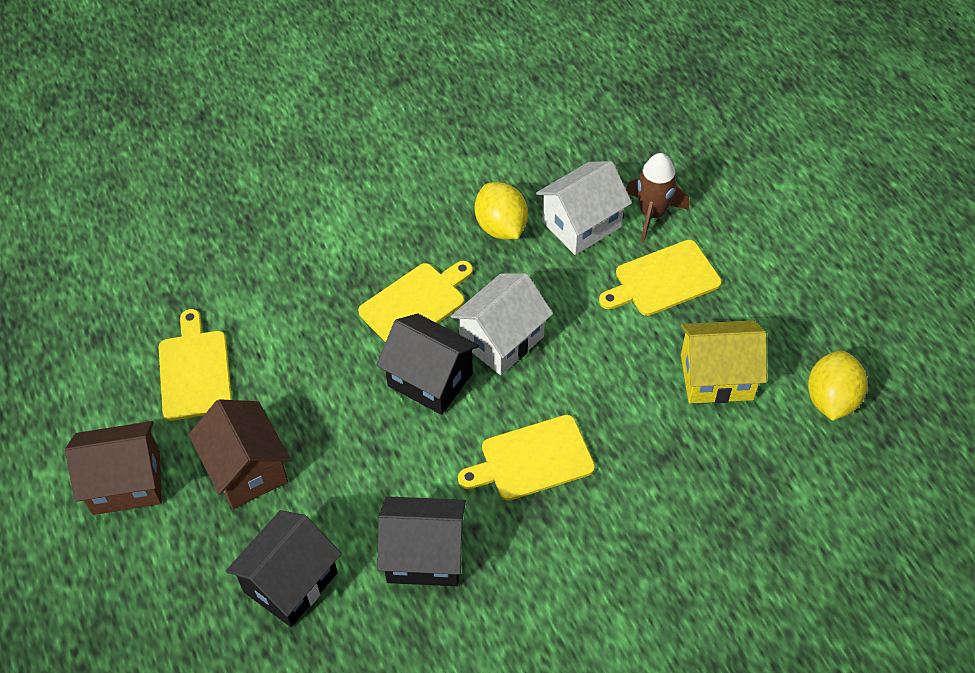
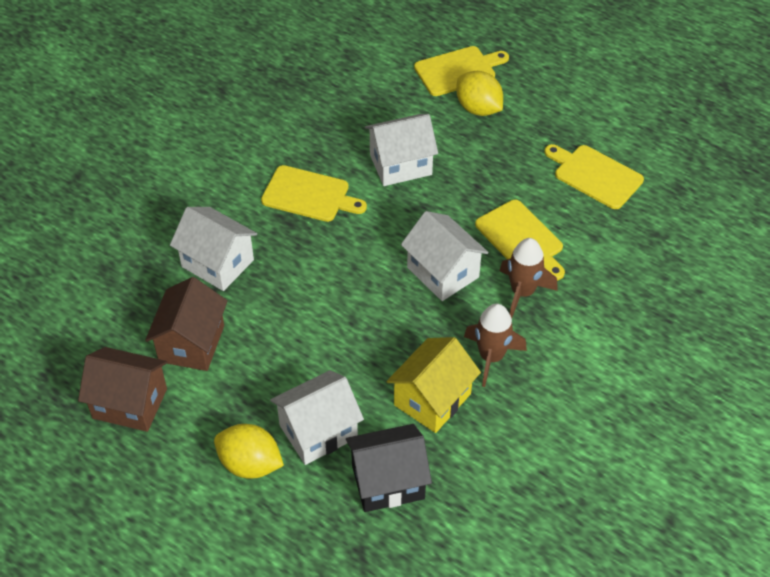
black house: [226,510,342,627] [377,313,479,415] [377,496,466,586] = 3 -> [346,424,432,512] = 1
brown rocket: [626,153,689,243] = 1 -> [464,303,527,387] [500,238,558,318] = 2
white house: [451,273,553,375] [536,161,632,255] = 2 -> [170,207,257,291] [270,370,364,465] [365,114,438,186] [401,211,489,301] = 4

